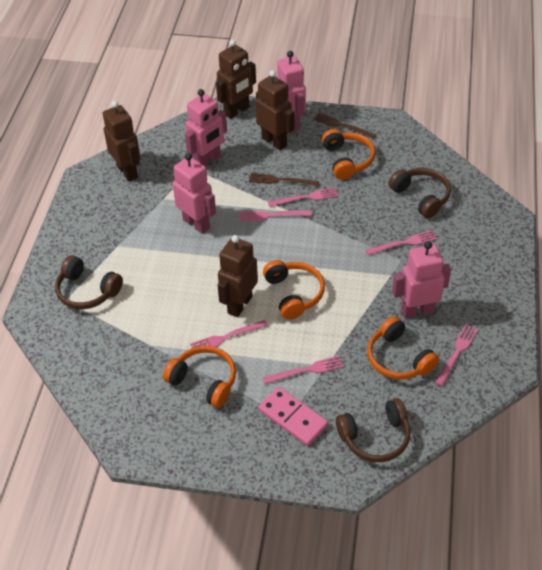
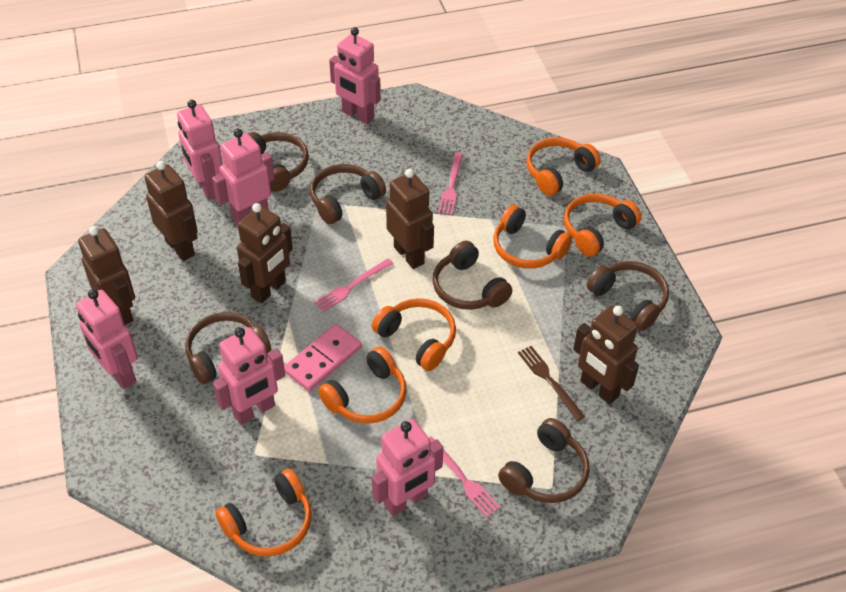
brown fork: [249,173,319,186] [313,113,376,139] = 2 -> [518,346,585,421] = 1
brown headphones: [55,255,123,309] [336,398,410,462] [389,168,451,218] = 3 -> [185,312,271,384] [248,132,309,192] [310,164,386,224] [433,241,512,310] [498,418,589,503] [587,261,669,331] = 6
brown robot: [103,101,141,182] [216,39,256,119] [218,235,258,317] [255,70,295,150] = 4 -> [78,226,135,325] [145,161,198,261] [237,203,293,303] [386,169,434,269] [573,306,639,404] = 5
orange headphones: [163,346,236,408] [263,260,325,320] [322,129,375,180] [367,316,439,379] = 4 -> [215,469,312,556] [318,346,407,424] [372,298,456,371] [493,205,572,269] [526,138,601,196] [564,194,641,257] = 6
pink fork: [190,320,268,348] [240,210,311,221] [263,356,344,384] [268,187,338,207] [366,230,437,255] [435,324,478,386] = 6 -> [314,258,393,312] [429,436,501,518] [438,153,463,215] = 3
pink robot: [172,153,216,234] [185,89,227,167] [276,51,306,131] [392,241,451,318] = 4 -> [76,289,138,389] [177,100,222,200] [212,129,275,225] [213,327,285,425] [329,27,381,124] [372,419,444,516] = 6

